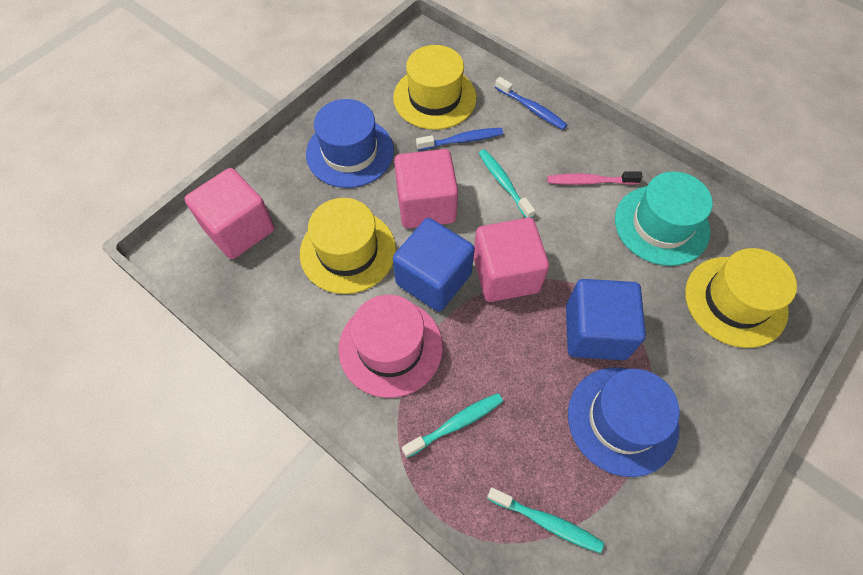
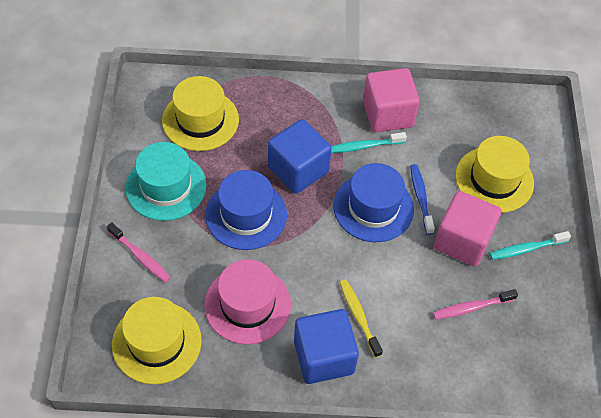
blue toothbrush: [416,128,503,151] [495,77,567,130] = 2 -> [410,164,435,235] = 1
pink cube: [184,168,275,259] [394,149,458,229] [473,218,549,302] = 3 -> [363,68,420,132] [434,191,501,266] = 2
pink toothbrush: [547,171,643,185] = 1 -> [107,222,171,283] [433,289,518,320] = 2
turquoise toothbrush: [402,393,503,458] [479,149,535,218] [487,488,604,553] = 3 -> [331,132,407,153] [490,231,571,260] = 2
yellow toothbrush: none = 0 -> [339,280,383,358] = 1

